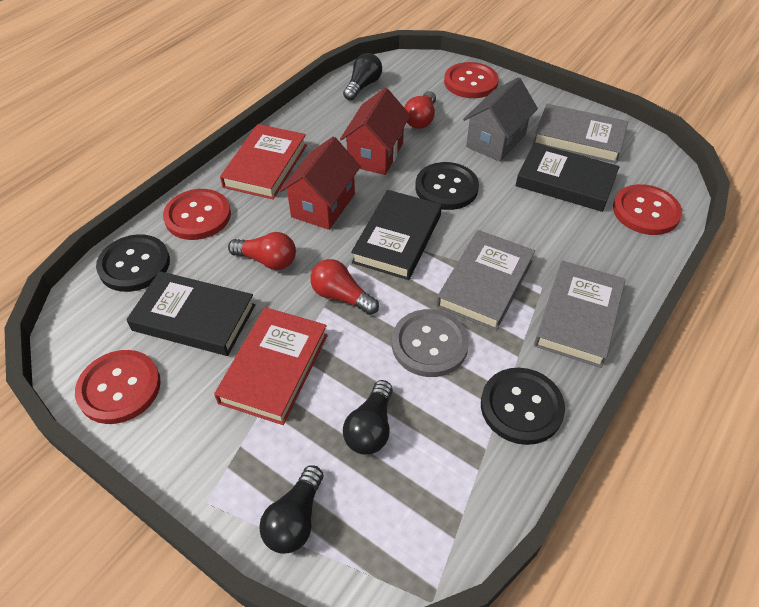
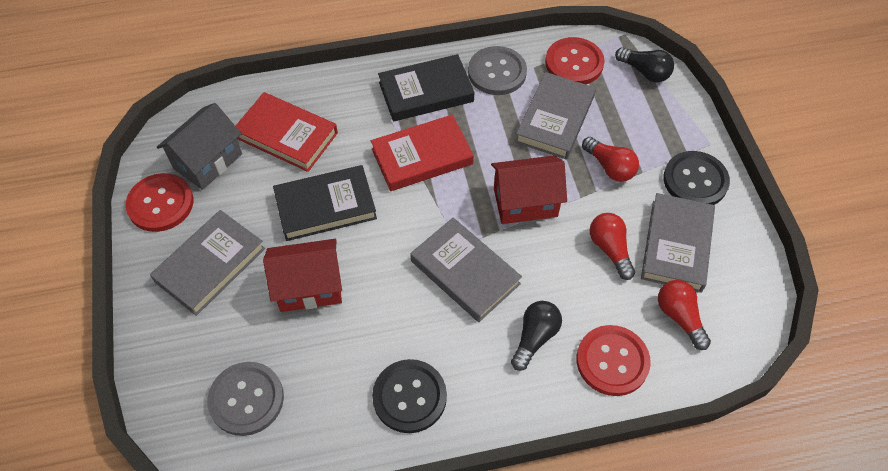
black book: [126,271,255,356] [351,190,442,280] [515,143,619,212] = 3 -> [273,165,377,241] [378,54,475,122] = 2
black button: [96,234,170,292] [415,162,479,210] [481,368,565,445] = 3 -> [372,359,447,433] [664,151,730,205] = 2
black light bulb: [259,465,323,554] [343,53,382,100] [343,380,393,455] = 3 -> [511,301,562,371] [615,47,674,82] = 2
grey book: [436,230,535,331] [533,104,628,163] [534,261,626,368] = 3 -> [150,210,265,316] [410,218,522,322] [515,72,596,160] [641,193,715,293] = 4
grey button: [392,309,469,377] = 1 -> [207,362,284,436] [468,46,527,95] = 2
red button: [75,350,161,424] [163,189,231,240] [444,62,499,98] [613,184,682,235] = 4 -> [126,173,193,232] [545,37,605,84] [577,325,651,396] = 3

